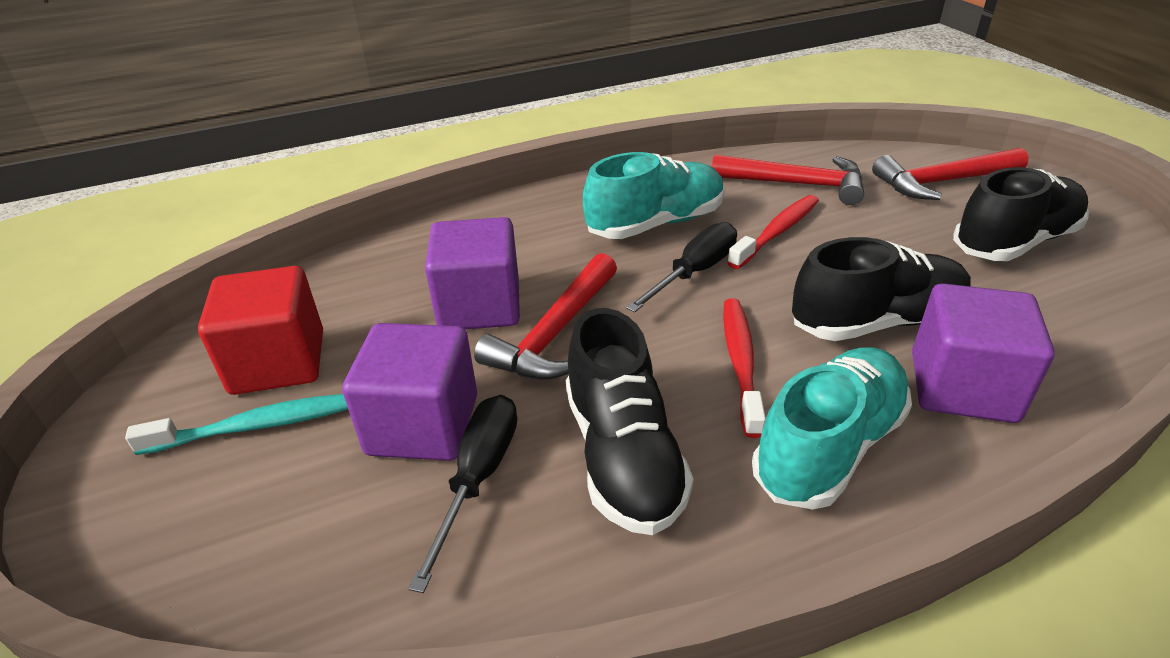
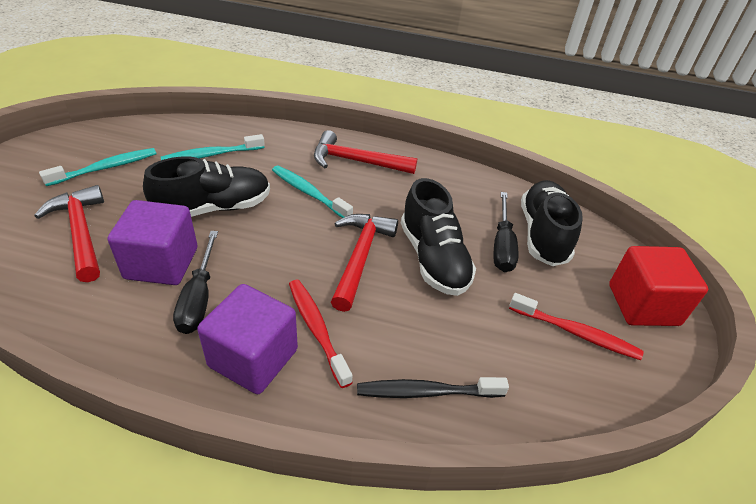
black toothbrush: none = 0 -> [357,377,509,398] = 1
purple cube: [342,323,477,461] [425,217,520,329] [912,283,1055,423] = 3 -> [108,200,197,285] [197,284,298,394] = 2
turquoise shoe: [583,152,725,239] [752,347,912,509] = 2 -> none = 0
turquoise toothbrush: [125,394,348,455] = 1 -> [39,148,156,186] [161,134,265,160] [272,166,353,218] = 3

